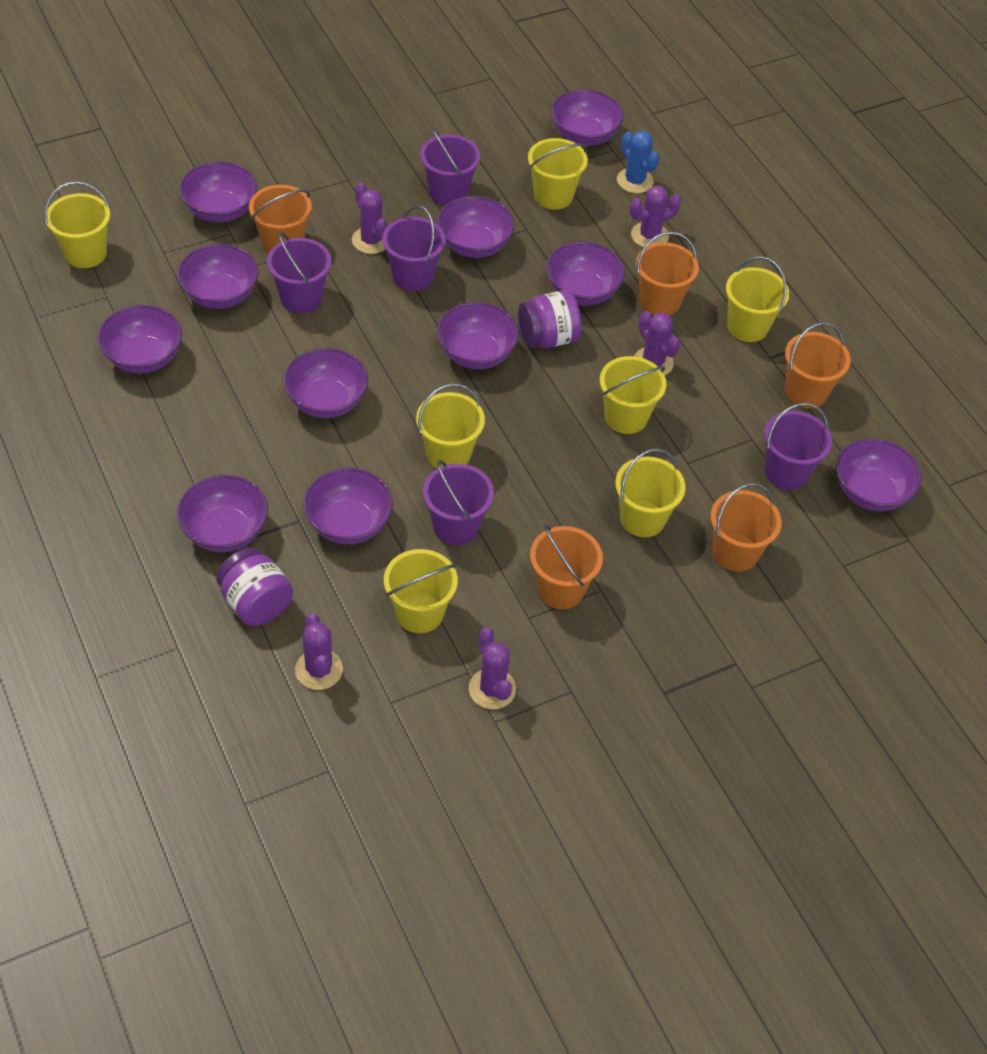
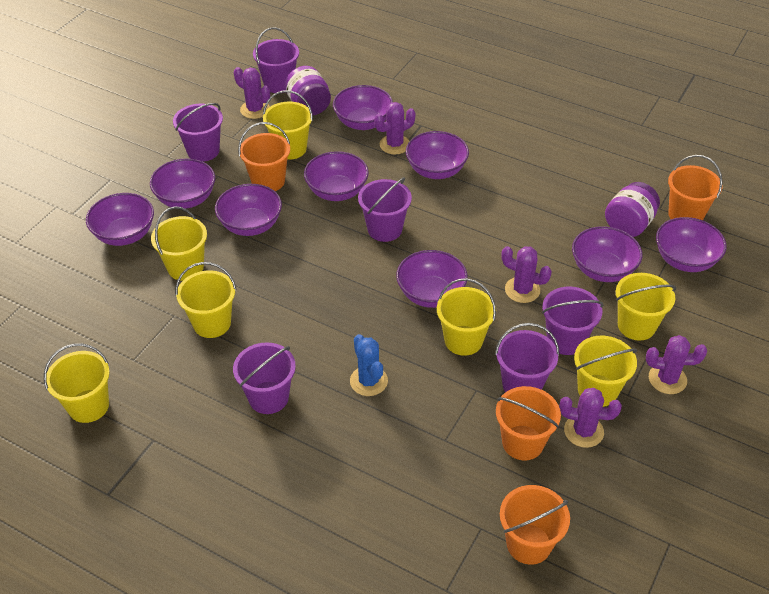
orange bucket: [249,185,312,254] [530,525,603,609] [636,232,699,316] [711,483,781,572] [785,322,851,408] = 5 -> [238,122,290,191] [496,386,561,460] [500,485,570,565] [668,155,723,220] = 4
purple bowl: [97,305,182,373] [177,244,258,309] [177,475,268,552] [179,161,257,222] [283,348,368,418] [303,468,393,544] [437,196,515,258] [437,302,519,369] [546,242,625,305] [551,89,624,146] [836,438,922,511] = 11 -> [86,193,154,246] [150,158,215,209] [215,184,282,236] [304,151,369,201] [333,85,393,130] [396,250,468,308] [406,131,469,179] [572,226,642,282] [656,217,726,272] = 9
purple bucket: [267,232,331,313] [382,206,445,291] [420,127,480,206] [423,460,494,545] [764,402,832,490] = 5 -> [173,103,223,162] [233,342,296,414] [253,27,299,93] [358,177,412,242] [495,323,559,392] [542,287,604,355] = 6

